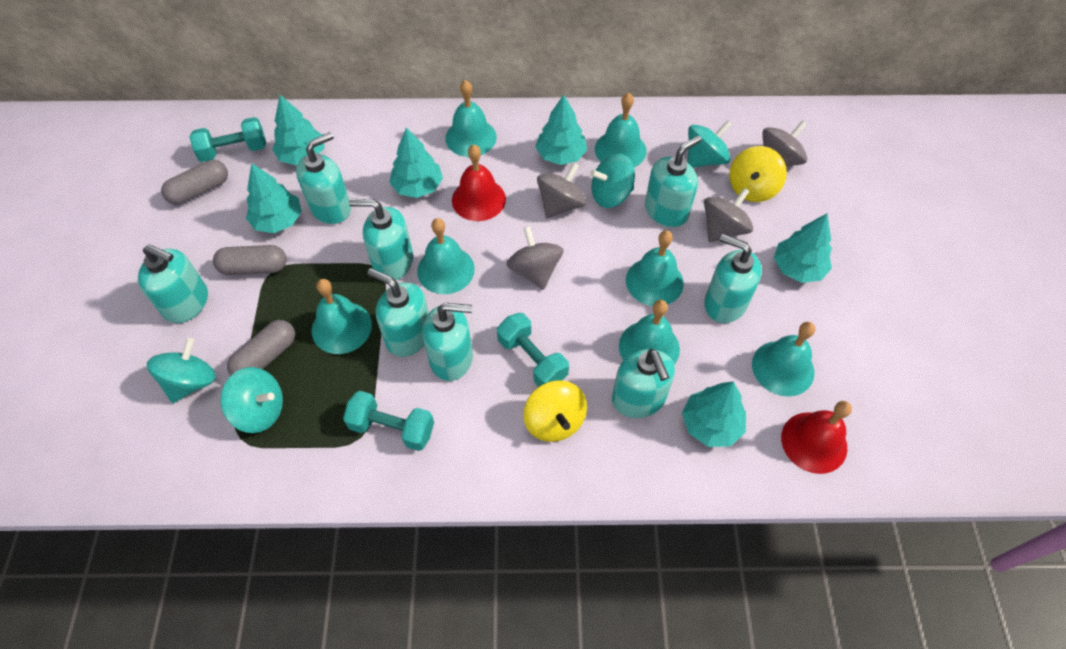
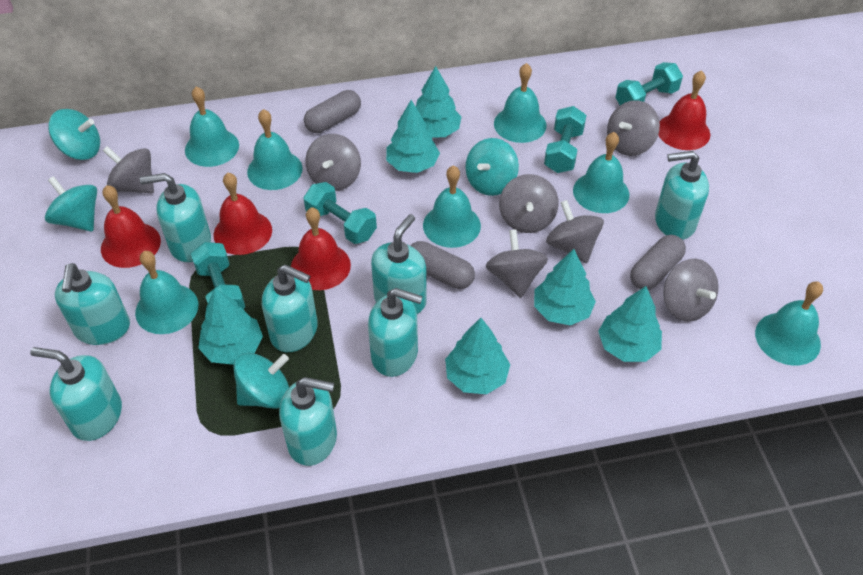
grey spinning top: [506,226,564,290] [537,162,587,219] [704,188,753,242] [762,120,807,166] = 4 -> [102,146,154,193] [305,134,361,191] [486,229,548,298] [499,174,559,233] [546,200,604,263] [607,100,660,156] [663,259,718,322] = 7
red bell: [452,144,506,221] [781,401,852,474] = 2 -> [101,185,161,268] [214,173,272,255] [291,207,351,290] [658,70,710,150] = 4
turquoise dumbbell: [189,117,266,162] [343,391,434,451] [497,313,569,386] = 3 -> [191,242,245,310] [303,182,377,244] [544,106,587,173] [615,62,683,105] = 4
yellow spinning top: [523,381,587,442] [729,146,787,202] = 2 -> none = 0

